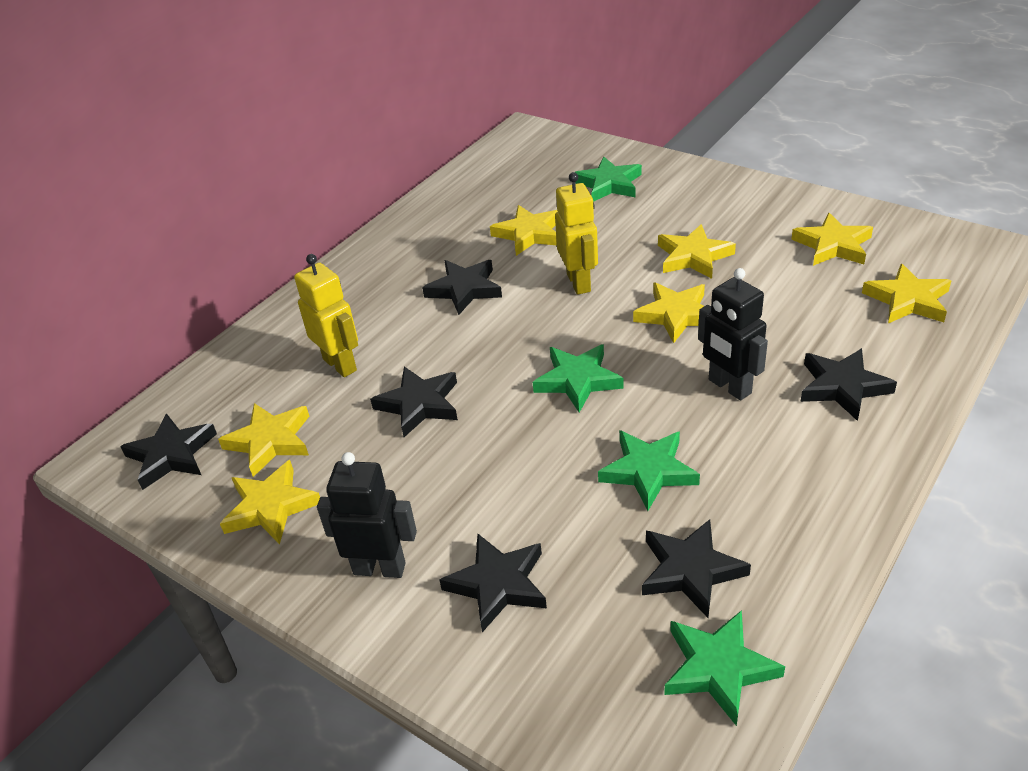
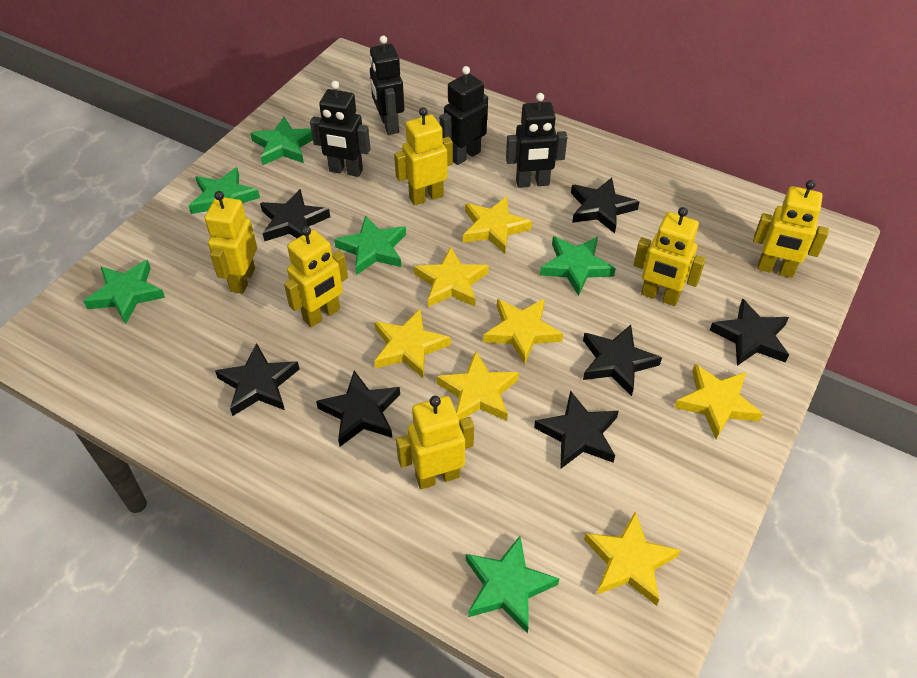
black robot: [317,452,417,578] [698,268,768,400] = 2 -> [310,81,370,177] [369,35,404,135] [439,66,488,165] [506,93,567,188] = 4
black star: [120,414,217,490] [370,367,458,437] [422,260,502,315] [439,534,547,632] [642,519,751,618] [800,348,897,421] = 6 -> [215,343,299,416] [260,189,330,241] [316,370,400,447] [534,390,619,469] [571,178,640,233] [583,325,662,396] [709,298,789,366] = 7
green star: [533,344,624,413] [575,157,642,202] [598,430,700,511] [664,610,785,726] = 4 -> [83,260,165,324] [189,167,260,214] [250,117,313,166] [334,215,406,275] [466,536,559,634] [540,236,616,296] = 6
yellow robot: [294,254,358,377] [555,172,598,295] = 2 -> [205,191,257,294] [284,226,348,327] [394,107,453,206] [396,396,474,489] [634,207,706,306] [753,180,829,278] = 6

